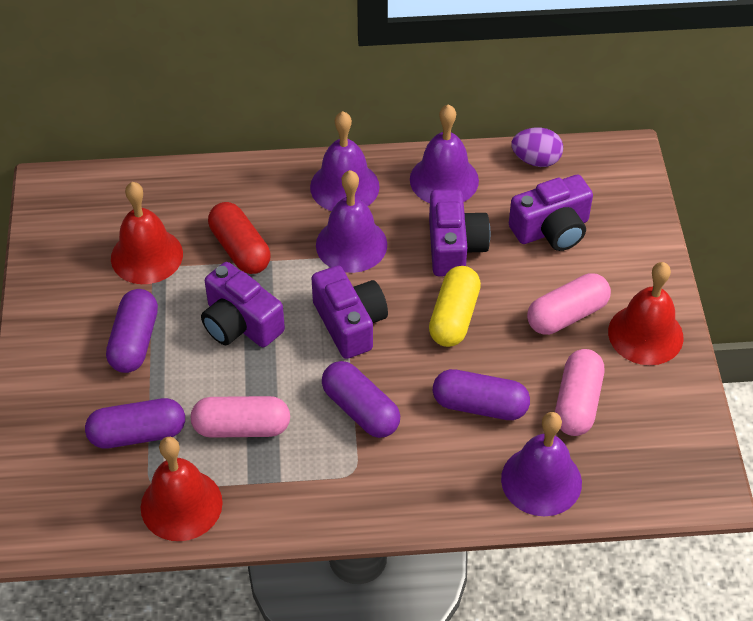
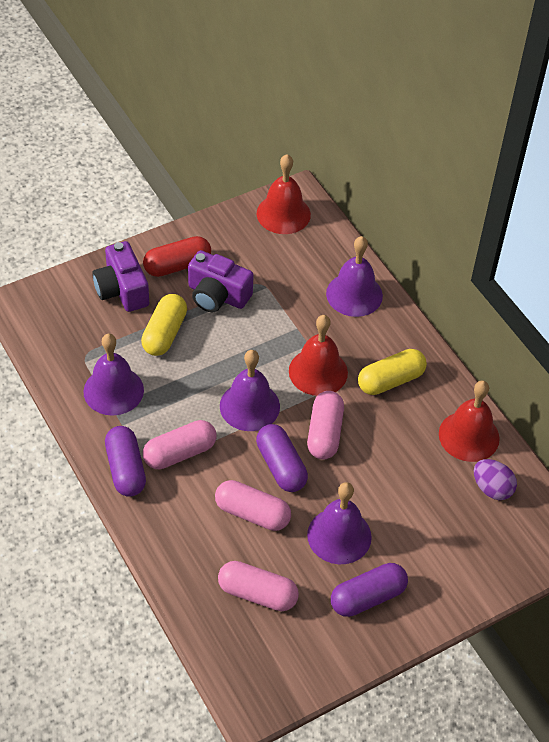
pink capsule: [191,396,290,438] [527,273,611,335] [555,349,604,436] = 3 -> [143,420,216,469] [215,480,291,531] [218,561,299,611] [307,391,344,460] = 4
purple camera: [201,262,285,347] [311,265,388,359] [429,189,491,276] [509,174,593,251] = 4 -> [92,241,149,312] [188,250,254,312] = 2
purple capsule: [85,398,185,448] [106,289,158,373] [322,361,400,438] [433,369,530,420] = 4 -> [105,426,146,497] [256,424,308,492] [331,563,408,617] = 3
yellow capsule: [429,266,481,347] = 1 -> [141,294,187,356] [358,349,427,395] = 2

